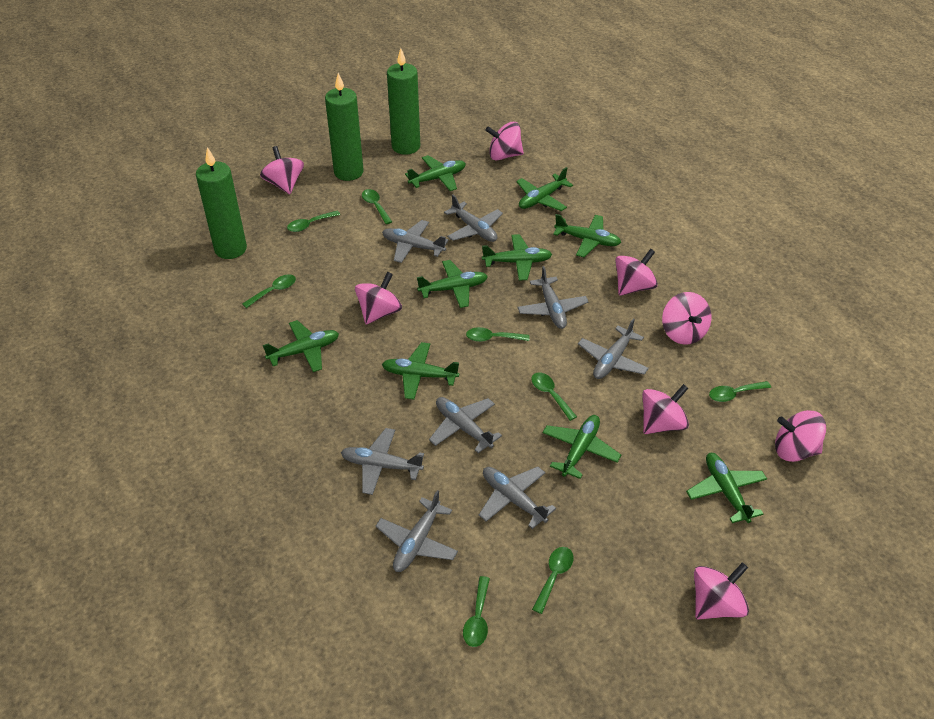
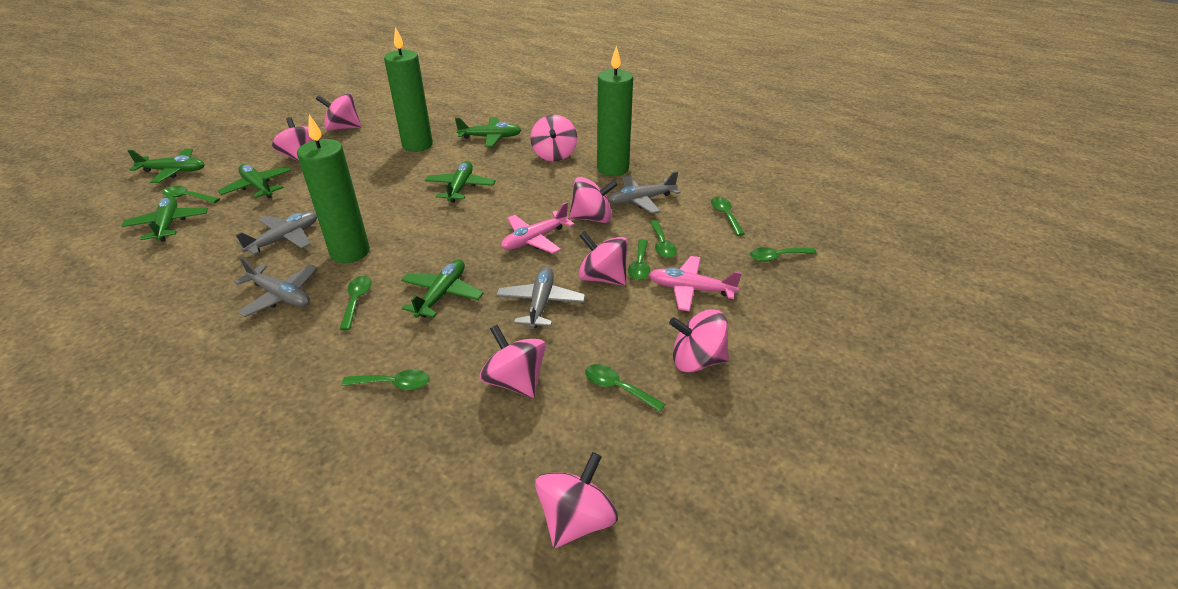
green plane: [263,320,339,372] [382,342,459,400] [405,155,466,191] [417,260,488,308] [482,234,552,281] [516,167,573,211] [542,415,621,479] [553,214,621,257] [686,453,767,523] = 9 -> [122,196,208,242] [128,149,205,183] [218,164,291,198] [401,259,484,318] [425,161,495,203] [455,118,521,147] = 6
grey plane: [341,428,424,495] [375,490,458,572] [382,220,448,263] [429,397,502,453] [444,195,503,242] [479,467,556,529] [517,266,589,329] [578,318,649,379] = 8 -> [234,257,318,317] [236,211,317,255] [496,266,586,329] [608,171,681,214] = 4
pink plane: none = 0 -> [501,202,575,254] [649,256,742,312] = 2

